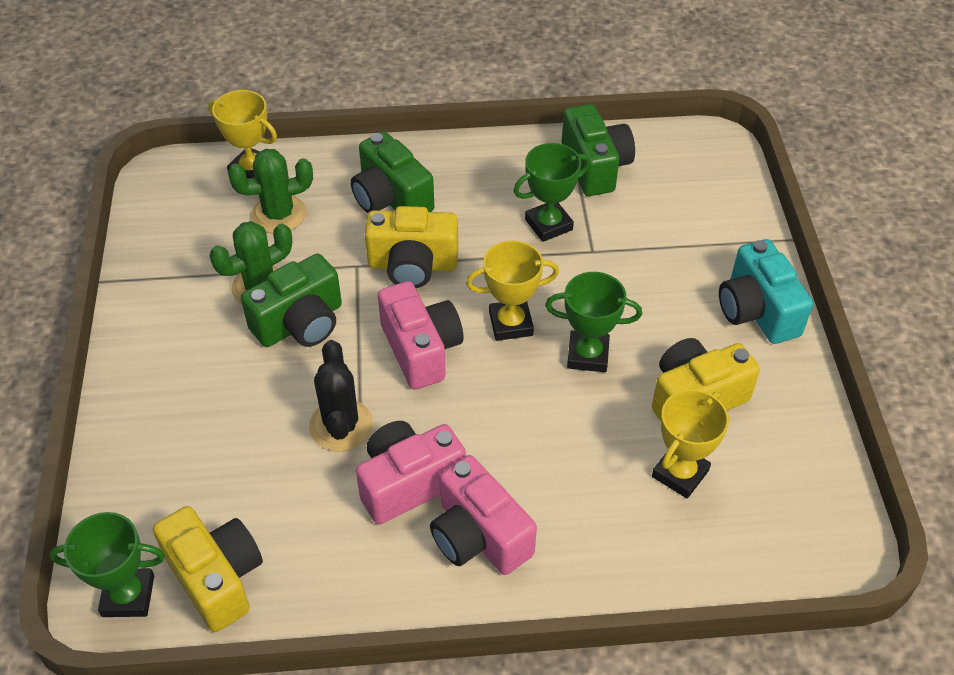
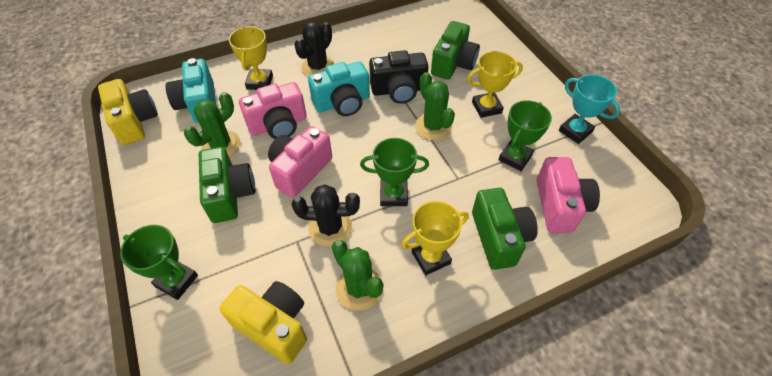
black cactus: [309,340,373,451] = 1 -> [291,184,360,247] [294,22,335,76] = 2
black camera: none = 0 -> [369,50,429,104] = 1
green cactus: [210,221,292,305] [228,149,313,233] = 2 -> [184,92,240,157] [332,240,383,311] [415,72,455,140] = 3
turquoise camera: [719,239,813,344] = 1 -> [165,58,216,123] [308,61,370,116] = 2
turquoise trophy: none = 0 -> [559,74,620,144] = 1
yellow camera: [153,506,263,632] [365,206,459,288] [652,338,760,422] = 3 -> [98,79,158,145] [219,281,307,364] = 2

